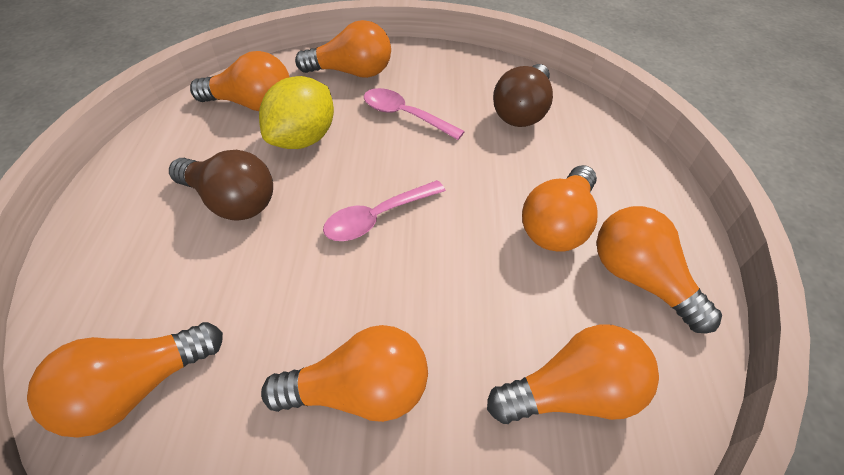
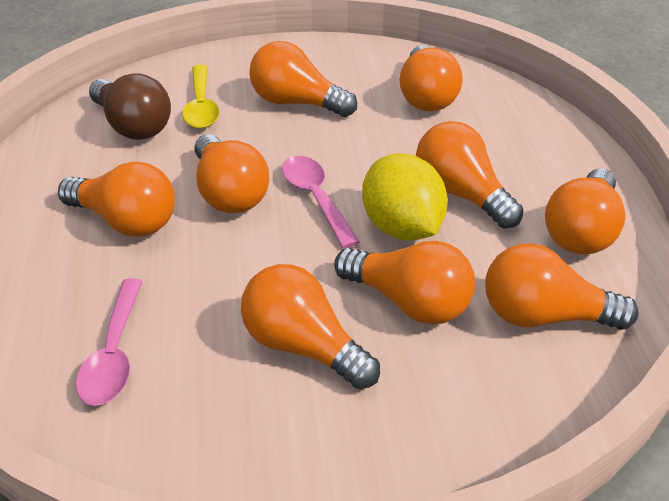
brown light bulb: [169,150,273,220] [493,64,553,127] = 2 -> [89,73,171,140] = 1
orange light bulb: [27,322,223,438] [190,51,289,111] [261,325,428,422] [295,20,391,78] [487,325,659,424] [522,165,598,252] [597,206,722,333] = 7 -> [58,162,175,237] [194,134,269,213] [241,264,380,389] [249,41,357,117] [334,241,475,325] [399,46,463,111] [416,121,524,228] [485,244,639,330] [545,169,625,254] = 9
yellow spoon: none = 0 -> [182,64,220,129] = 1

